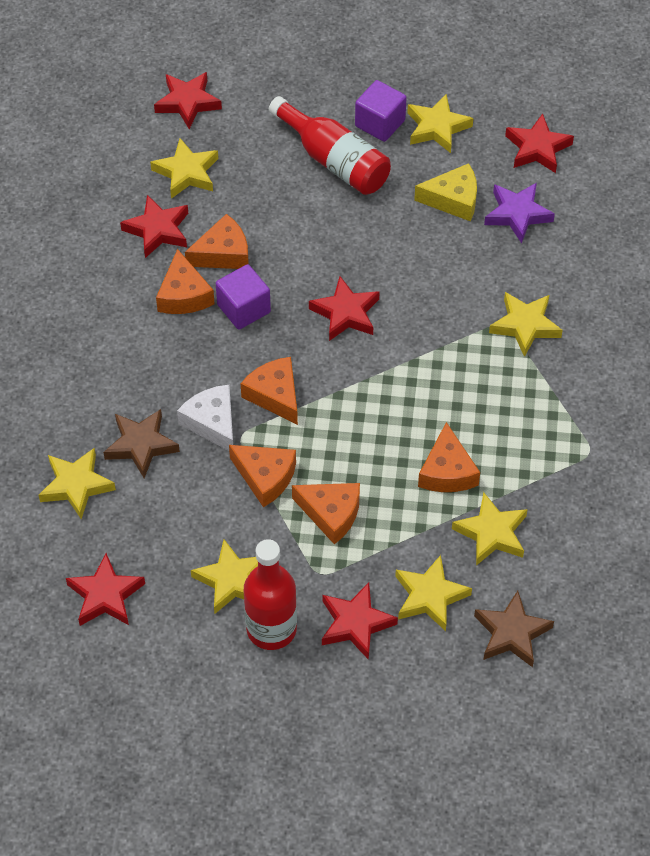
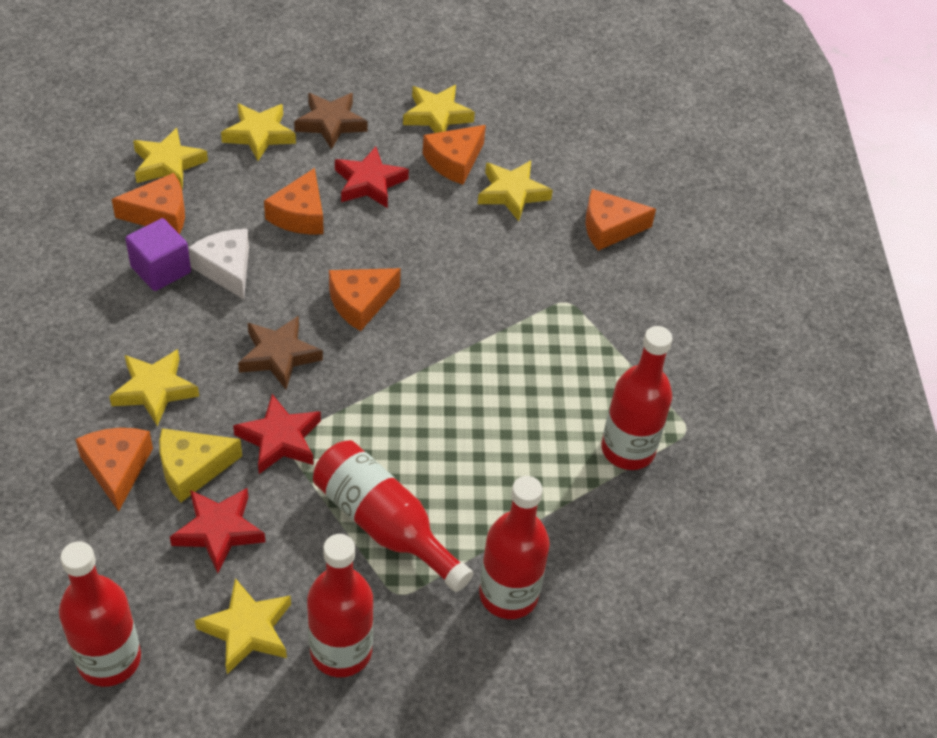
purple cube: [216,264,271,329] [355,80,407,142] = 2 -> [125,218,191,291] = 1
purple star: [484,183,555,243] = 1 -> none = 0
red bottle: [244,539,297,650] [269,96,391,195] = 2 -> [59,541,141,687] [307,534,373,677] [313,440,473,592] [479,476,550,619] [601,326,673,470] = 5
red star: [66,553,145,626] [120,195,188,258] [154,72,222,129] [309,276,380,341] [322,583,398,660] [505,114,574,173] = 6 -> [170,488,265,573] [233,394,321,474] [335,147,409,208] = 3
yellow star: [39,448,116,519] [150,138,218,199] [191,539,258,614] [395,555,472,631] [407,94,473,153] [452,492,528,566] [489,292,563,357] = 7 -> [109,349,199,426] [133,128,208,189] [195,578,291,674] [221,104,296,161] [403,85,475,133] [478,161,553,221] = 6

